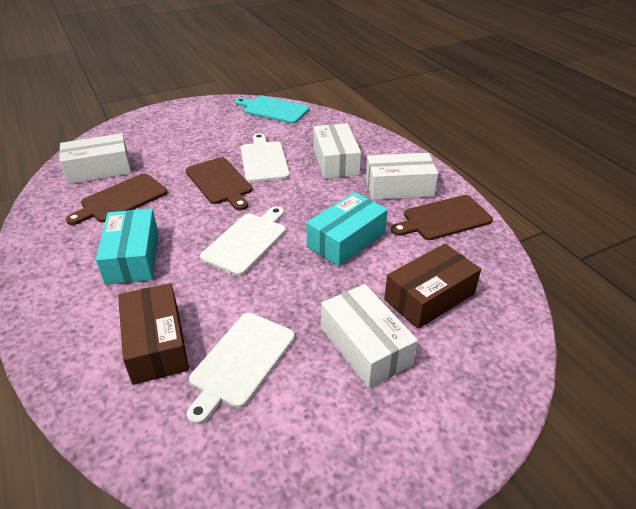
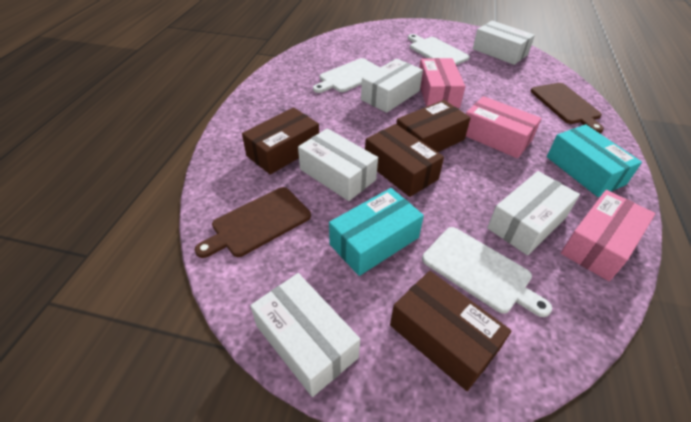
brown box: [118,283,189,385] [384,244,481,329] = 2 -> [242,107,319,175] [365,124,444,197] [390,271,511,391] [396,100,471,152] = 4
brown cutting board: [66,174,168,225] [186,157,253,210] [391,195,493,240] = 3 -> [195,187,311,258] [531,83,604,133] = 2
pink box: none = 0 -> [419,58,465,108] [466,96,542,158] [561,190,656,281] = 3
turquoise cutting board: [235,96,309,124] = 1 -> none = 0
white box: [59,133,131,184] [313,123,361,179] [321,284,418,388] [366,153,438,200] = 4 -> [250,273,360,397] [298,128,378,201] [361,59,423,113] [473,21,535,65] [487,171,580,255] = 5

